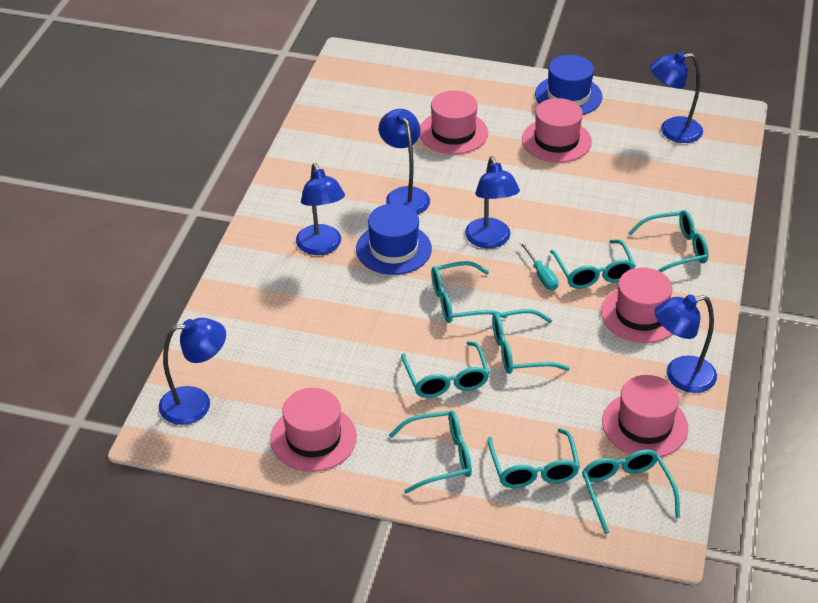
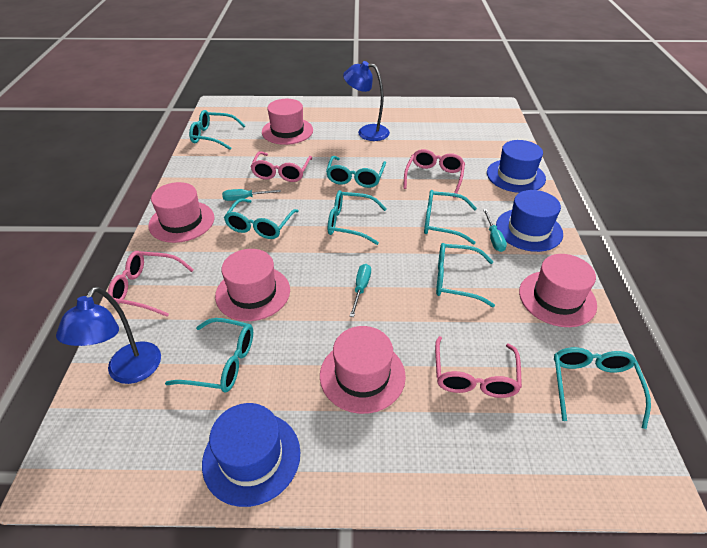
blue hat: [356,203,432,275] [535,55,603,115] = 2 -> [202,403,300,507] [487,140,546,193] [496,190,563,252] = 3
blue lamp: [159,318,226,425] [296,163,345,255] [379,109,430,214] [465,157,520,248] [650,52,703,143] [654,294,717,393] = 6 -> [56,287,161,384] [343,61,390,141] = 2
pink glasses: none = 0 -> [108,251,194,317] [251,151,312,182] [403,149,465,198] [435,336,522,398] = 4
turquoise screwdriver: [520,242,558,290] = 1 -> [222,189,281,201] [349,264,371,317] [483,209,507,252] = 3

